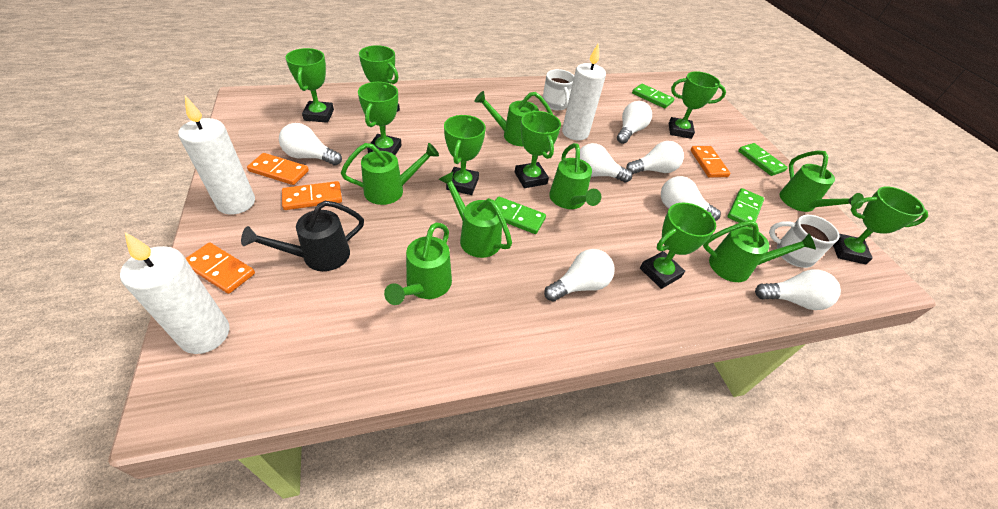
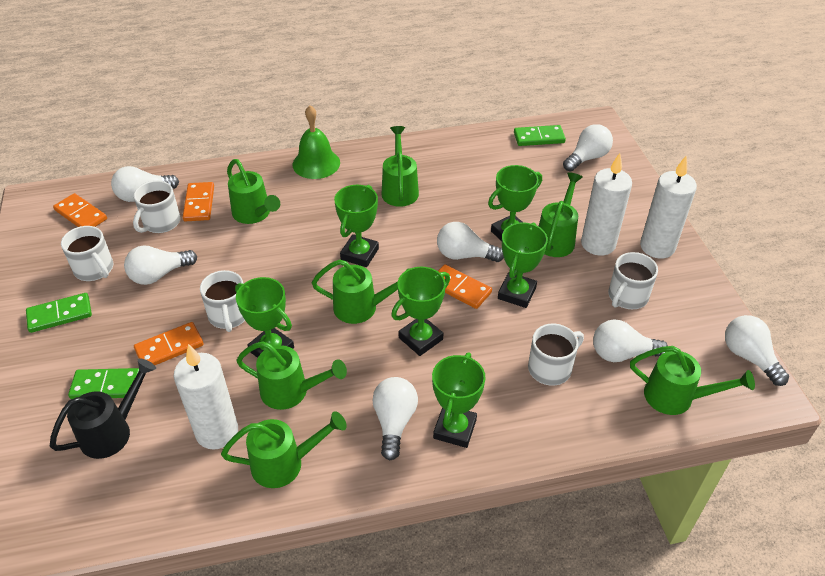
green bell: none = 0 -> [293,105,340,179] = 1
green domino: [495,196,546,234] [632,84,675,108] [727,188,764,228] [738,143,788,176] = 4 -> [26,293,92,333] [68,368,139,399] [514,125,566,146] = 3
green trophy: [286,48,334,123] [358,82,402,155] [359,45,400,112] [444,115,486,195] [515,111,561,188] [640,203,716,289] [669,71,726,139] [833,186,928,264] = 8 -> [235,277,294,358] [334,185,379,267] [391,267,450,356] [432,352,486,448] [488,165,542,241] [498,222,548,308] = 6
white mug: [543,69,574,110] [769,215,840,268] = 2 -> [61,226,113,281] [133,181,181,233] [200,270,245,332] [528,324,584,386] [608,252,658,309] = 5

